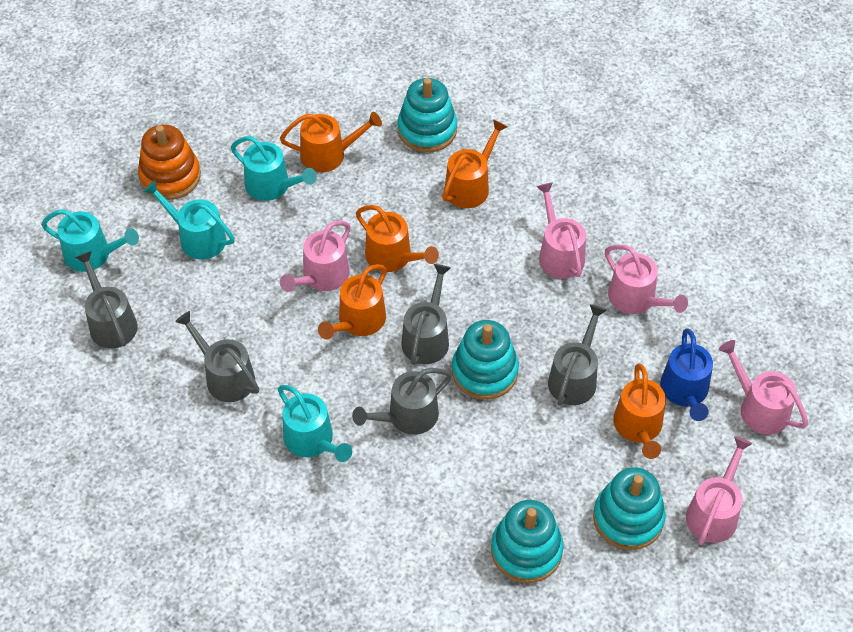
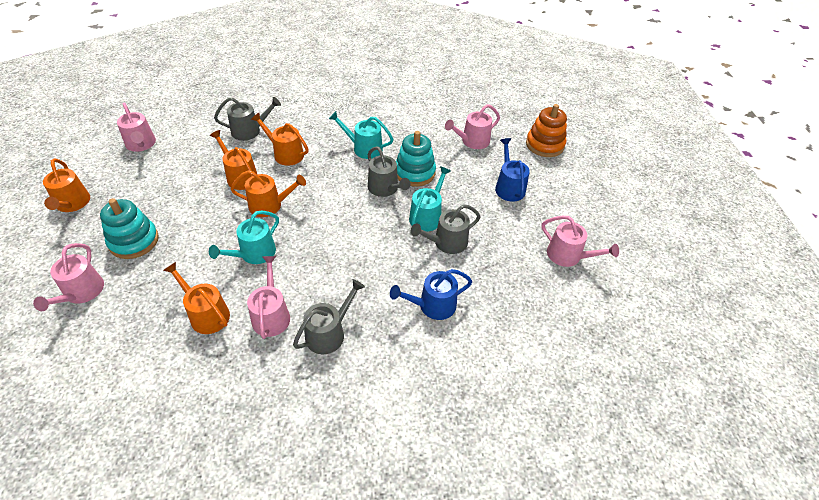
blue watering can: [660,328,713,421] = 1 -> [390,269,472,320] [495,138,530,202] = 2
grey watering can: [75,251,138,349] [175,311,259,402] [352,368,452,435] [401,264,451,365] [548,304,607,405] = 5 -> [214,97,281,141] [293,279,365,354] [368,147,411,197] [411,204,481,254] = 4
turquoise stacking toy: [398,78,457,152] [452,320,519,400] [491,500,564,583] [593,467,666,550] = 4 -> [100,198,159,259] [396,131,436,186] = 2
turquoise watering can: [41,209,139,272] [143,180,235,259] [231,136,317,201] [278,385,352,462] = 4 -> [209,210,279,264] [329,111,393,159] [409,166,451,232] = 3

